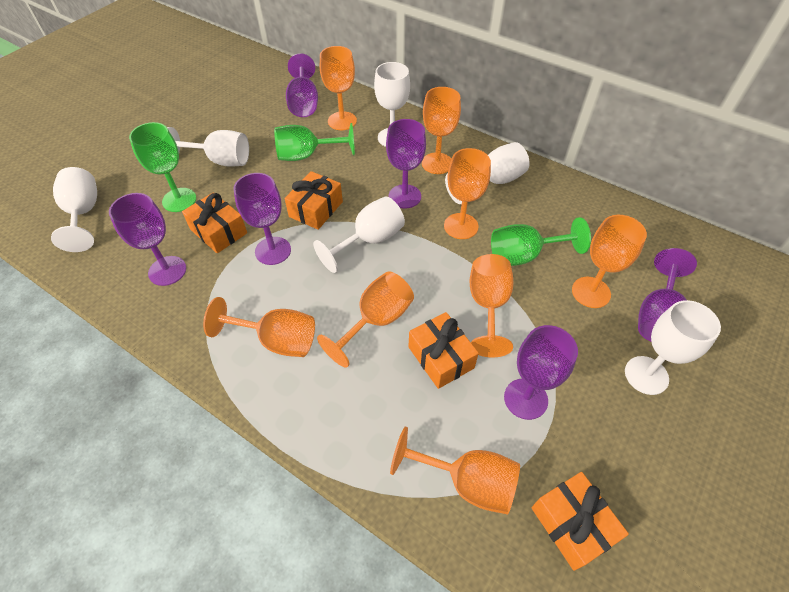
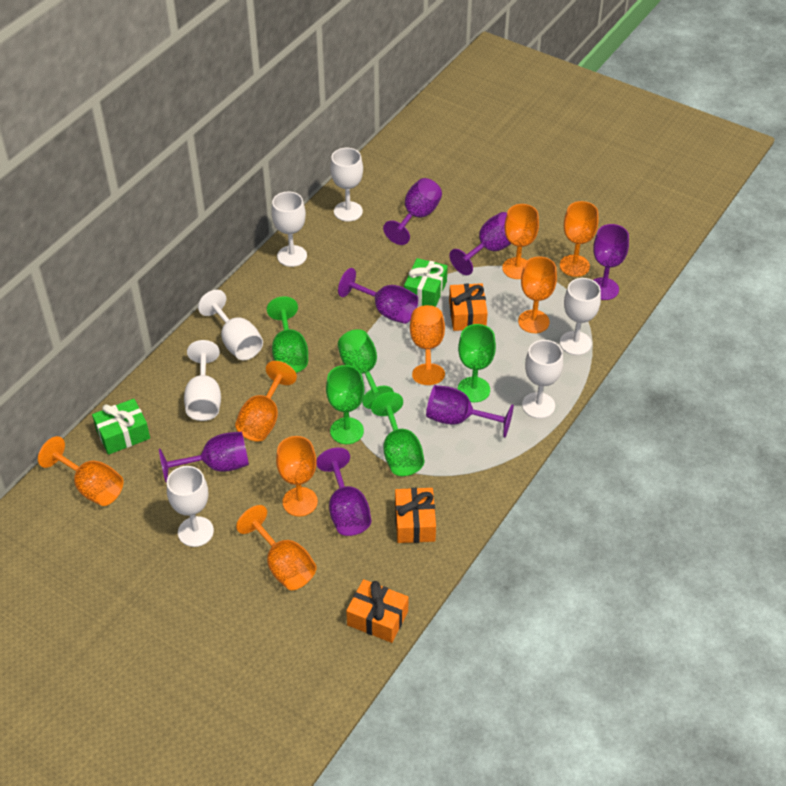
green gift: none = 0 -> [92,399,150,455] [404,258,448,307] = 2
green goblet: [129,122,196,212] [274,123,355,161] [491,217,591,266] = 3 -> [267,296,308,373] [326,365,364,444] [338,329,394,409] [371,392,424,476] [458,324,496,402] = 5
orange gift: [182,192,247,253] [285,171,343,230] [408,312,479,389] [531,472,629,571] = 4 -> [346,579,409,643] [395,488,436,543] [449,283,488,331] = 3
purple goblet: [109,193,186,286] [233,173,291,265] [286,53,318,117] [386,119,426,209] [504,325,578,420] [638,248,697,342] = 6 -> [159,432,249,483] [316,448,371,536] [338,268,418,324] [383,178,442,245] [426,385,514,437] [449,212,511,275] [593,224,629,300] = 7
white goblet: [51,167,97,252] [167,127,249,167] [313,196,405,273] [374,62,410,147] [445,142,530,204] [625,300,721,395] = 6 -> [167,466,214,547] [184,340,221,421] [198,290,263,360] [271,192,307,267] [330,148,363,222] [522,340,563,419] [560,278,601,355] = 7

